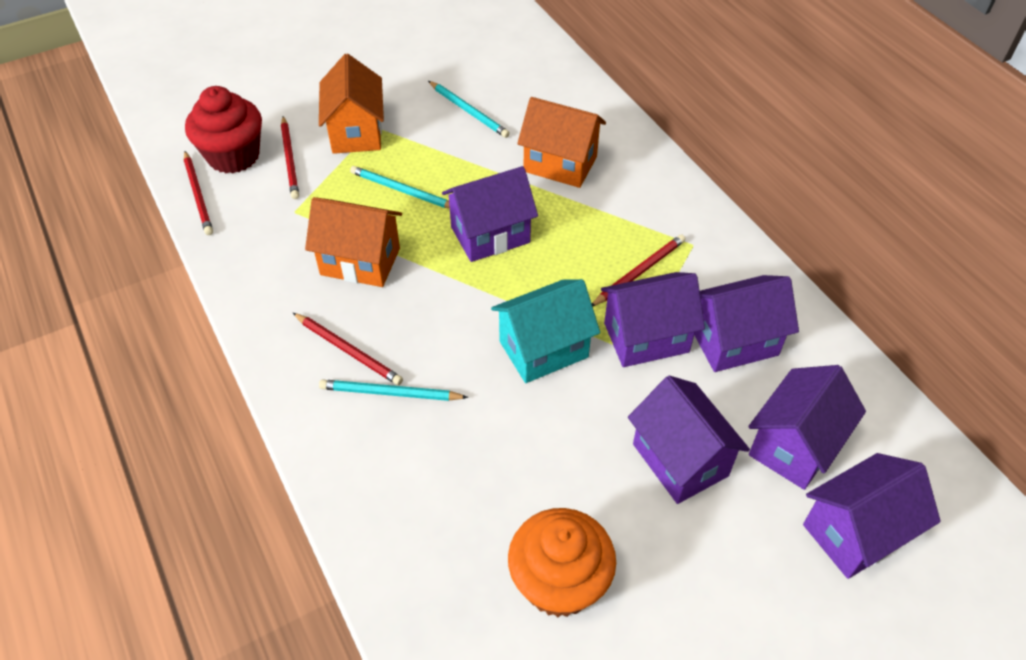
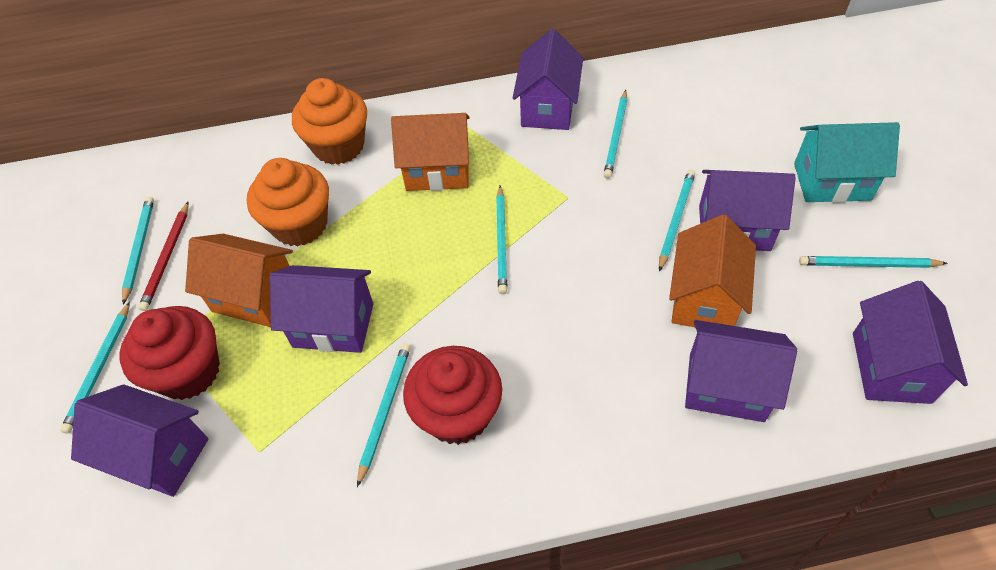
orange cupcake: [508,508,616,617] = 1 -> [247,158,329,247] [292,78,367,165] = 2
red cupcake: [185,86,262,174] = 1 -> [119,306,220,400] [403,346,502,445] = 2
red pencil: [184,151,213,235] [281,116,299,199] [293,313,403,385] [592,234,686,307] = 4 -> [138,202,189,311] = 1
turquoise pencil: [319,379,468,401] [350,166,450,209] [428,81,510,138] = 3 -> [60,302,130,434] [122,196,154,305] [357,343,411,487] [496,186,507,294] [603,90,627,179] [659,169,695,272] [799,256,948,268] = 7

